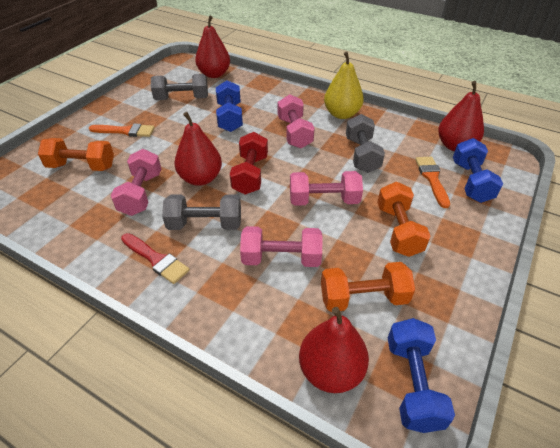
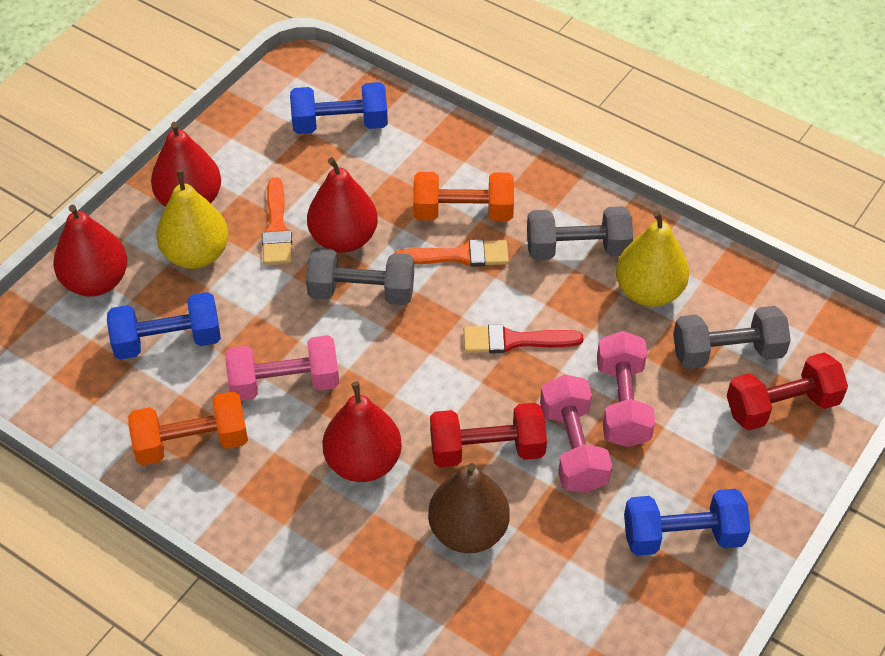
brown pear: none = 0 -> [428,463,510,553] = 1
orange dumbbell: [38,138,114,171] [321,262,415,312] [377,182,431,257] = 3 -> [128,391,248,465] [413,172,514,221] = 2
pink dumbbell: [111,149,161,216] [240,226,322,267] [278,94,315,149] [290,171,363,206] = 4 -> [226,335,339,401] [540,375,612,493] [597,331,655,447] = 3
red dumbbell: [230,132,268,195] = 1 -> [430,403,547,467] [727,353,848,430] = 2
yellow pear: [324,52,364,119] = 1 -> [156,169,229,269] [616,211,689,307] = 2

